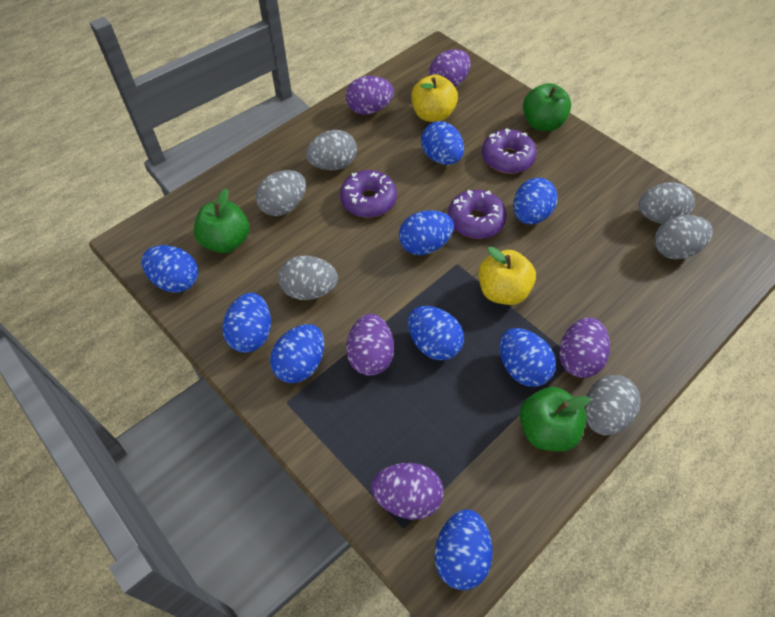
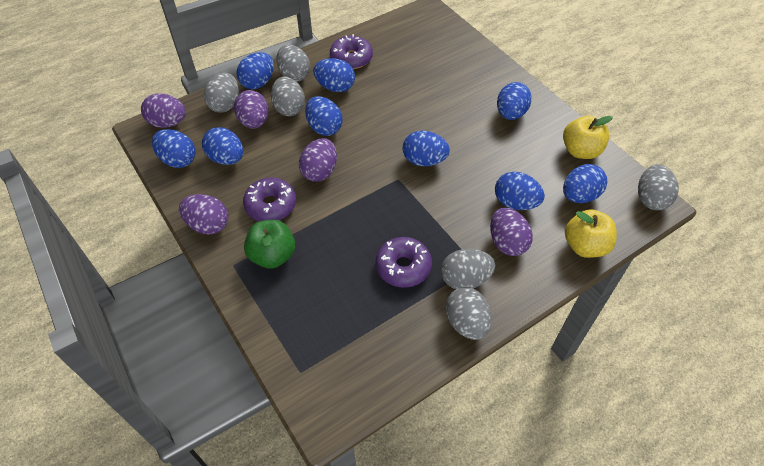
green apple: [194,189,249,253] [520,387,590,452] [523,83,571,131] = 3 -> [244,220,295,269] = 1

